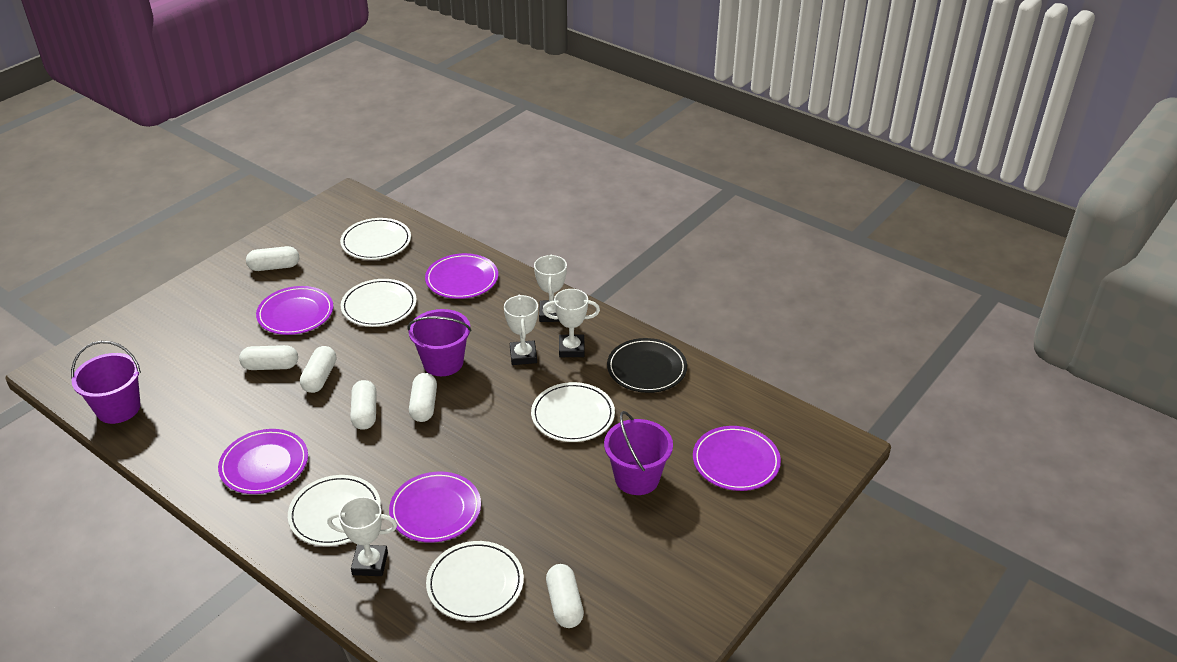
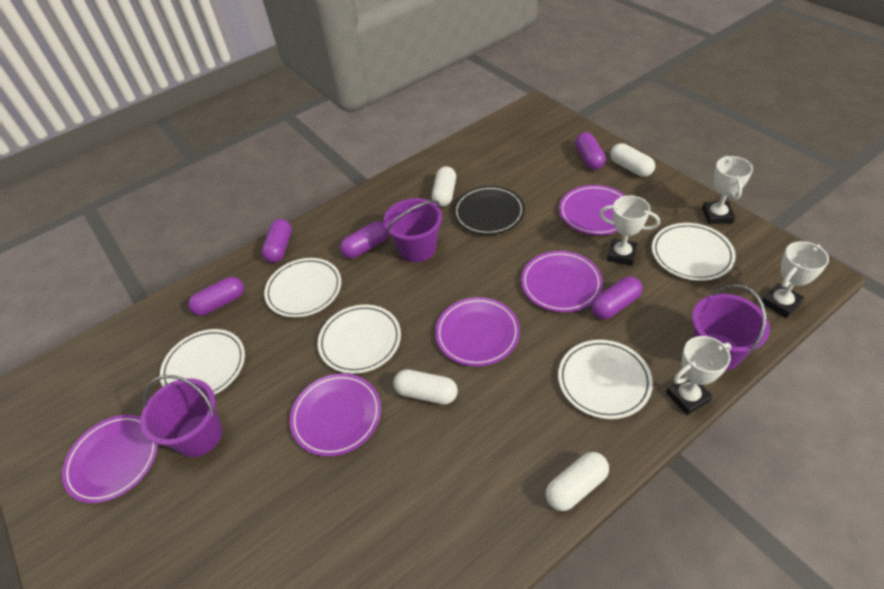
purple capsule: none = 0 -> [188,277,244,316] [262,219,292,263] [340,222,388,258] [575,132,606,170] [591,277,642,319] = 5
white capsule: [239,345,298,370] [246,246,299,271] [300,346,336,393] [350,380,377,430] [409,373,437,422] [546,564,584,628] = 6 -> [393,369,458,405] [432,166,456,206] [546,452,609,511] [610,143,655,177] = 4

